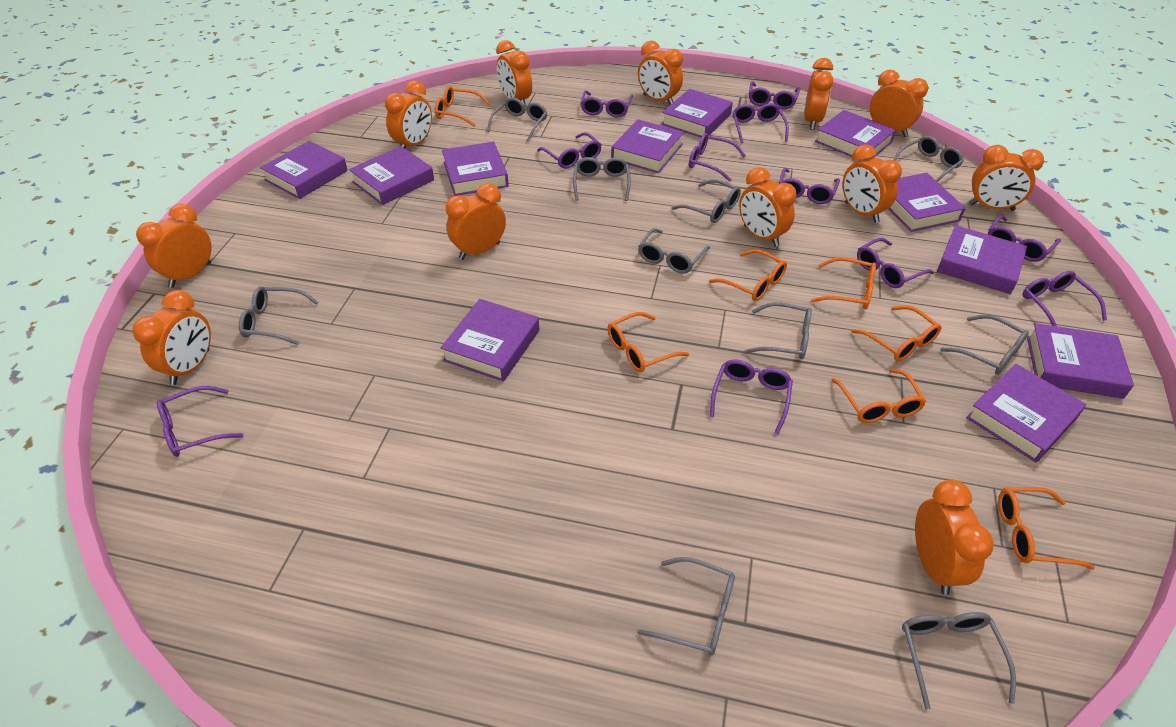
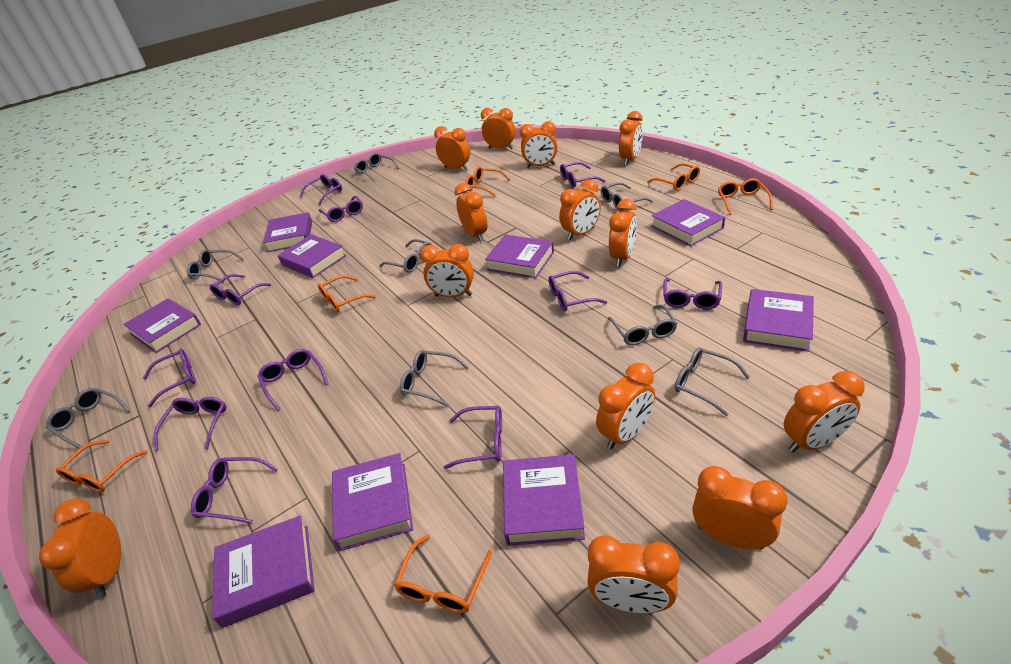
grey glasses: [239,286,319,345] [487,97,548,142] [573,157,631,201] [637,557,735,655] [638,228,710,274] [671,179,741,223] [744,302,812,360] [893,136,964,182] [902,612,1016,710] [940,315,1029,375] = 10 -> [46,388,130,449] [187,249,244,282] [354,153,399,182] [379,239,432,273] [400,350,469,407] [601,182,653,211] [608,305,678,345] [675,347,750,416] = 8
orange clock: [132,290,211,385] [136,204,212,287] [385,81,432,148] [446,183,506,260] [496,40,532,104] [638,41,683,105] [739,167,797,247] [804,58,833,130] [843,144,902,223] [870,70,928,137] [915,480,994,595] [969,145,1044,211] = 12 -> [39,498,121,598] [420,244,474,297] [434,126,470,170] [455,183,487,242] [481,108,516,150] [519,121,558,168] [559,179,601,240] [587,535,680,613] [596,363,655,449] [609,199,637,267] [619,111,643,165] [692,466,788,549] [784,371,864,452] = 13
orange glasses: [435,86,490,127] [607,312,689,372] [709,249,787,301] [811,257,876,309] [831,369,926,423] [851,305,941,361] [998,487,1095,570] = 7 -> [56,440,148,492] [318,275,376,312] [394,535,492,613] [465,166,510,196] [647,163,700,190] [718,178,773,215] = 6
purple book: [260,141,348,199] [349,146,434,205] [440,299,539,382] [442,142,509,196] [611,119,684,173] [662,89,733,137] [815,110,896,160] [889,173,966,232] [937,225,1027,294] [966,364,1086,462] [1027,323,1134,399] = 11 -> [123,298,201,353] [212,516,315,628] [263,212,312,252] [278,234,346,278] [332,453,413,551] [485,235,554,278] [503,454,585,546] [651,199,725,246] [743,289,814,352] = 9

